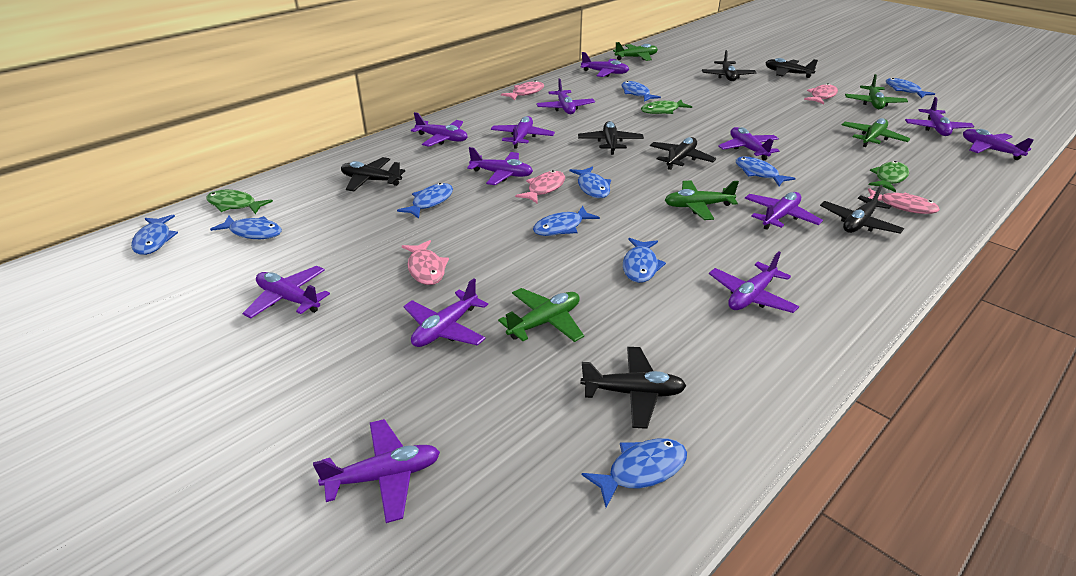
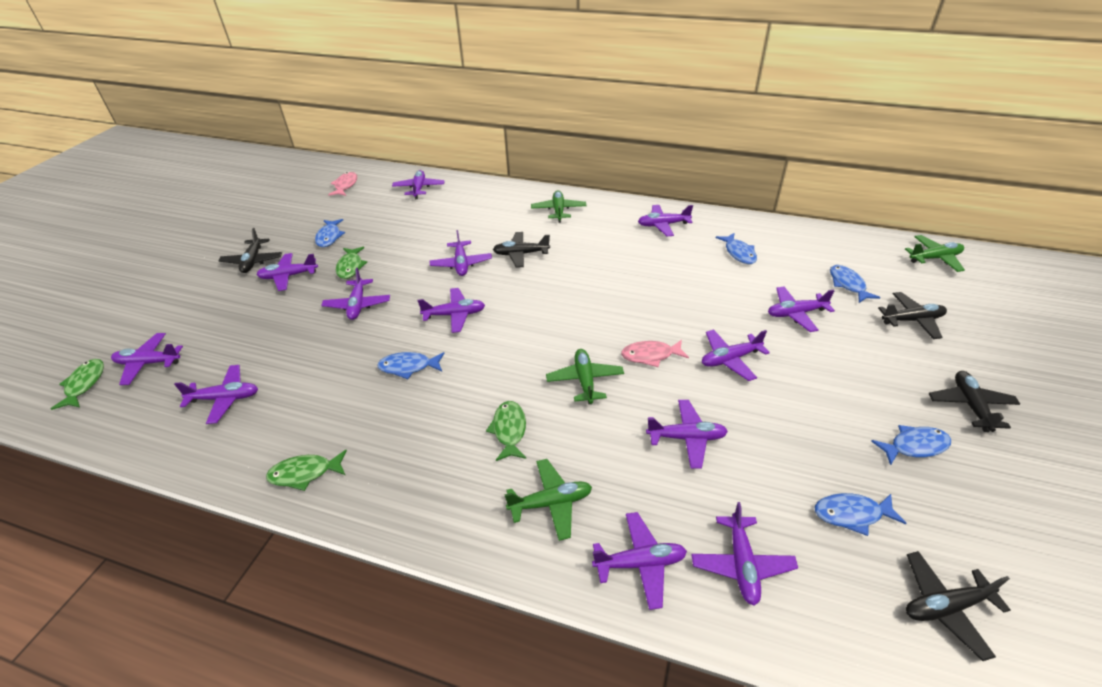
black plane: [341,157,405,191] [578,121,644,155] [581,347,686,429] [650,137,716,170] [702,50,757,81] [766,58,818,78] [820,185,904,234] = 7 -> [219,228,282,273] [493,232,550,268] [878,292,947,339] [906,551,1011,661] [928,371,1020,432] = 5
blue fish: [131,215,178,255] [210,215,282,239] [397,183,453,219] [533,206,600,236] [570,166,611,198] [582,438,687,508] [621,81,661,102] [623,238,666,283] [736,157,795,186] [886,78,935,98] = 10 -> [315,219,345,247] [377,352,444,379] [716,233,757,264] [814,493,906,536] [830,265,880,303] [871,425,951,465] = 6
green fish: [206,190,273,214] [641,100,692,114] [869,161,909,192] = 3 -> [51,359,104,410] [266,450,347,491] [336,247,367,279] [486,401,526,461] = 4
green plane: [498,288,584,342] [613,42,658,61] [665,181,739,220] [842,118,910,147] [845,74,908,109] = 5 -> [504,459,592,541] [531,190,586,223] [546,349,624,404] [905,235,965,272] = 4
pink fish: [402,240,449,285] [501,81,544,100] [515,170,565,204] [804,83,838,104] [868,188,940,214] = 5 -> [328,172,357,196] [621,340,689,367] = 2

